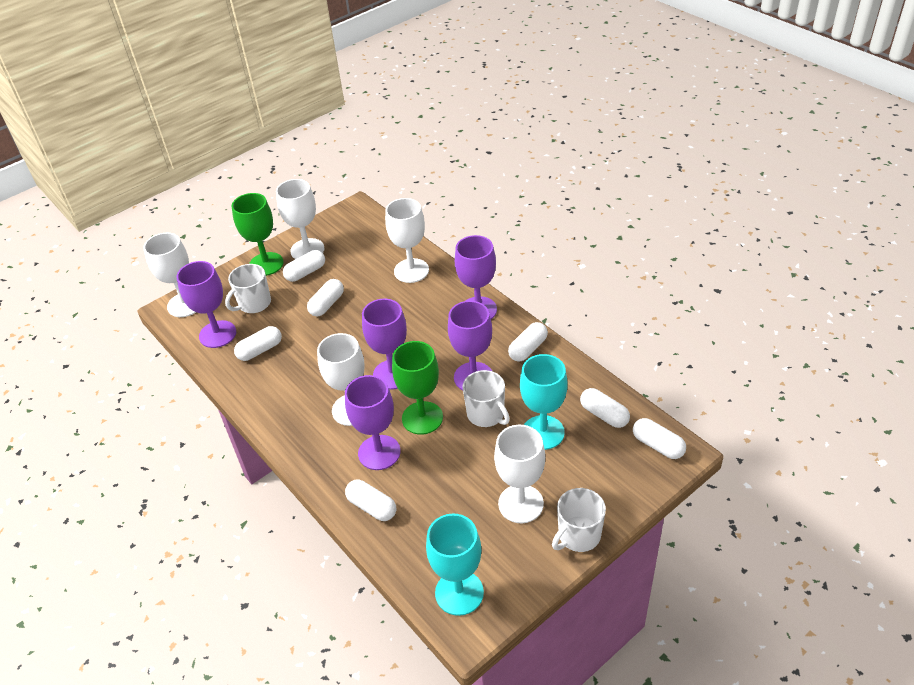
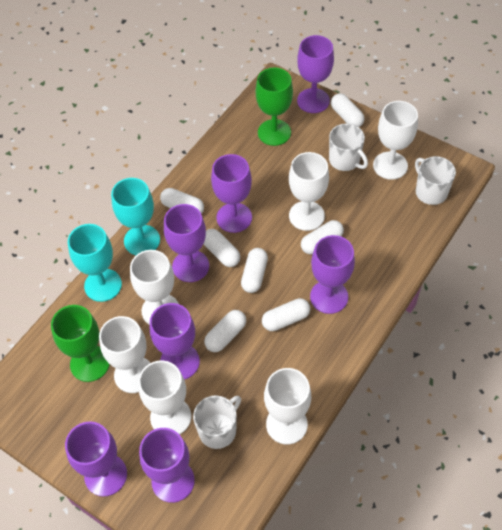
purple goblet: [177,261,236,348] [345,375,401,470] [362,299,407,390] [448,301,492,390] [455,235,497,319] = 5 -> [65,422,127,497] [139,428,195,503] [150,303,200,380] [164,204,209,282] [211,154,252,233] [297,35,334,113] [310,235,355,314] = 7
white goblet: [143,233,196,317] [276,179,325,259] [317,333,364,426] [385,198,429,283] [494,425,545,523] = 5 -> [99,316,150,393] [130,250,179,325] [138,360,191,435] [264,368,311,445] [289,152,329,231] [373,101,418,180] = 6

